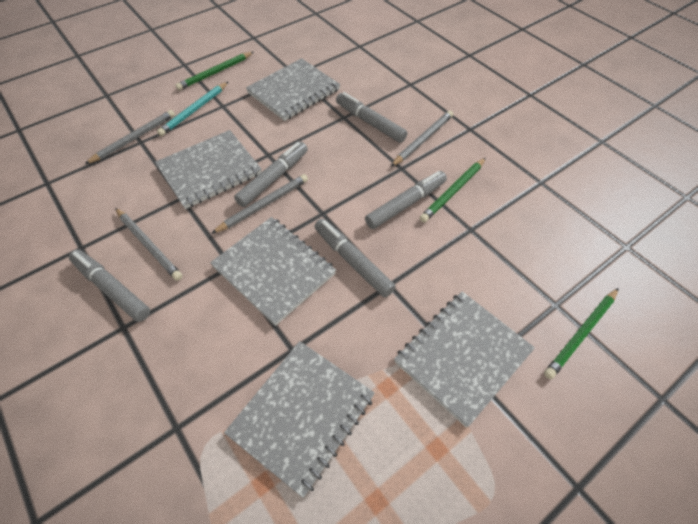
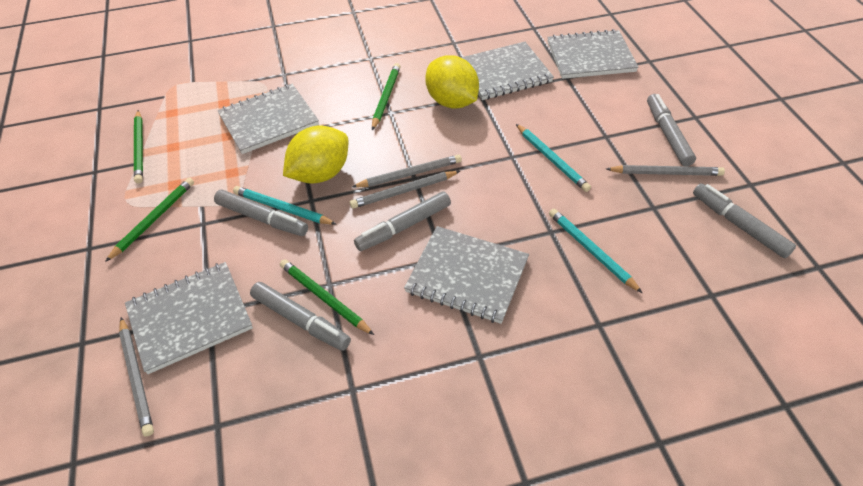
green pencil: [175,52,254,90] [420,158,486,222] [544,288,619,379] = 3 -> [105,178,194,262] [134,110,143,184] [280,259,374,335] [372,63,401,130] = 4
turquoise pencil: [157,82,228,136] = 1 -> [233,186,337,225] [516,124,591,192] [549,209,642,293] = 3
yellow lemon: none = 0 -> [283,125,348,184] [425,55,479,109] = 2

